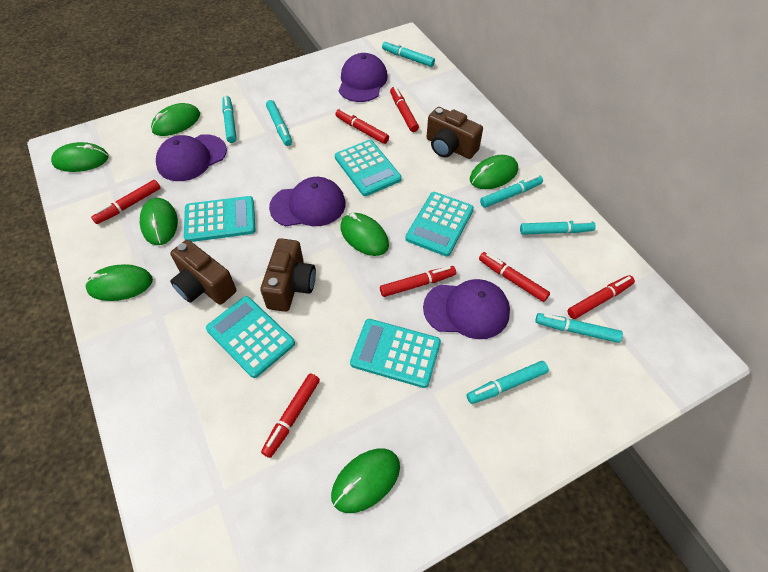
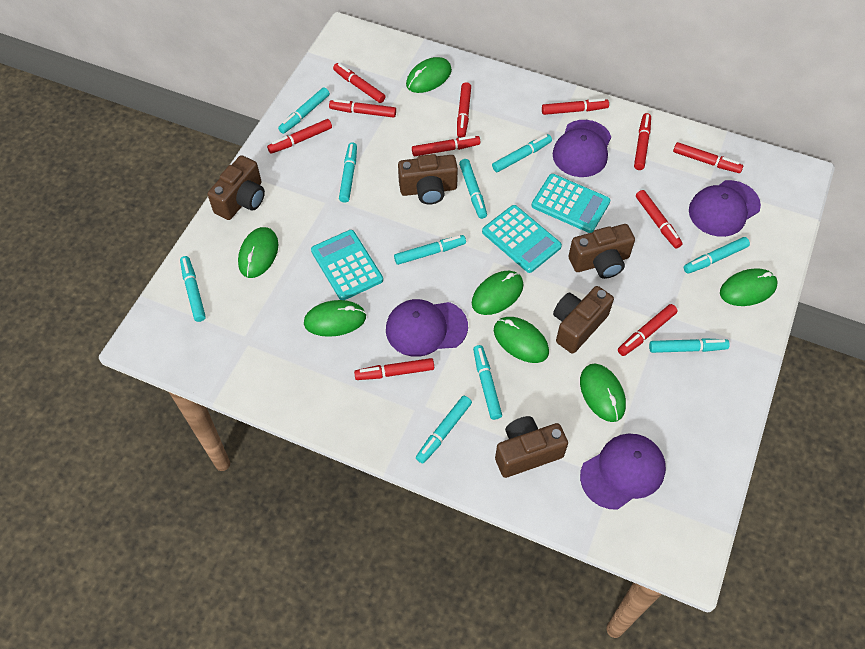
brown camera: [170,240,236,305] [260,238,316,312] [427,107,483,159] = 3 -> [208,155,265,220] [398,154,458,205] [495,416,568,478] [553,286,614,354] [569,224,635,279] = 5
red marker: [91,180,160,224] [261,374,320,458] [336,109,389,144] [380,266,456,297] [390,87,419,132] [479,252,550,302] [568,275,635,319] = 7 -> [267,119,332,154] [329,99,396,118] [333,63,386,103] [354,358,434,380] [412,135,481,157] [457,82,471,138] [542,98,609,115] [618,304,678,356] [634,113,651,170] [636,190,683,249] [673,142,743,173] = 11
turquoise calculator: [184,196,255,242] [206,296,295,378] [335,140,402,196] [350,319,441,388] [405,192,474,256] = 5 -> [311,230,383,300] [482,205,562,273] [532,174,610,233] = 3
turquoise marker: [223,96,237,143] [266,100,292,146] [382,41,435,67] [467,361,549,404] [480,175,543,208] [520,220,596,235] [535,313,623,343] = 7 -> [180,256,206,322] [278,87,330,134] [339,143,357,203] [394,235,466,265] [416,396,472,464] [459,159,487,219] [473,345,502,420] [492,134,552,172] [649,338,730,353] [684,237,750,274] = 10

